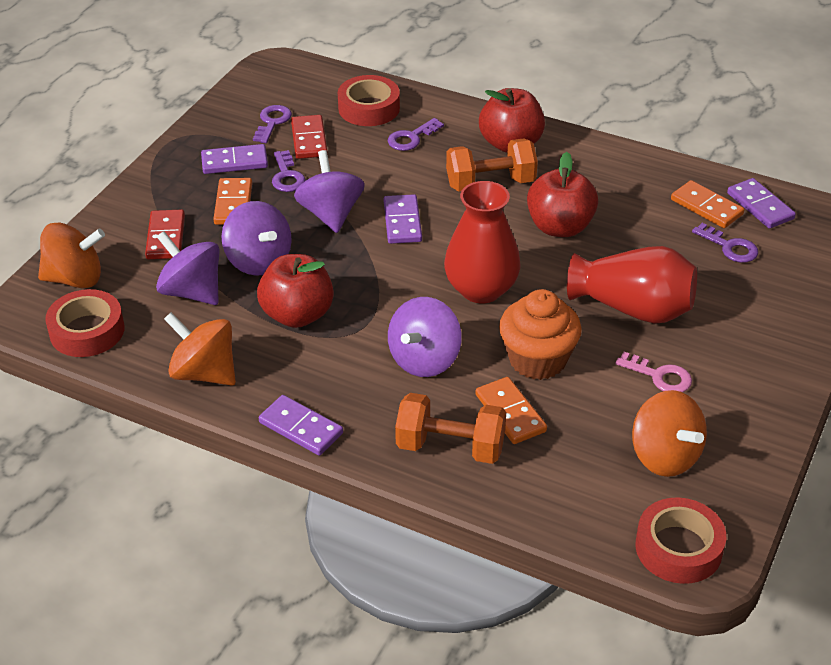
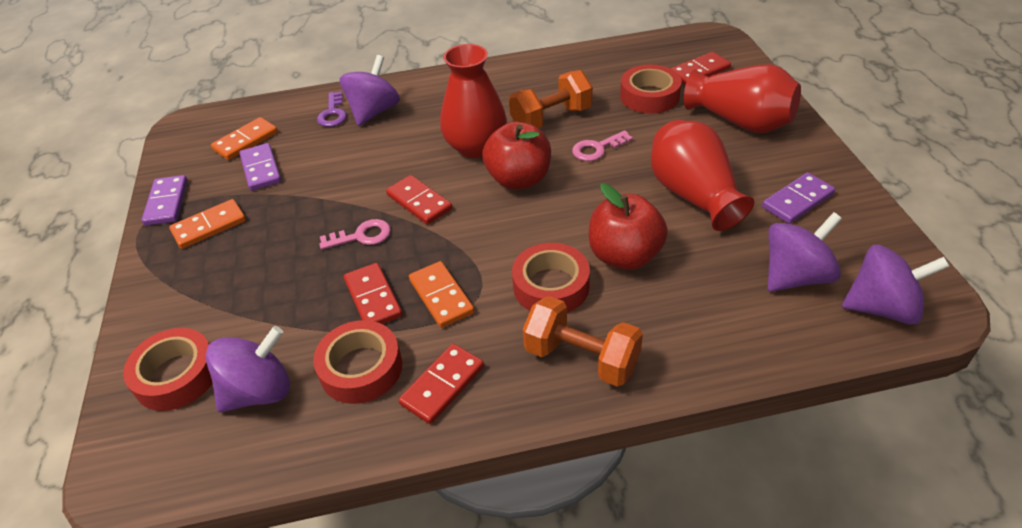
orange cupcake: [499,289,582,380] = 1 -> none = 0
orange spinning top: [38,223,105,289] [164,312,236,386] [632,390,707,477] = 3 -> none = 0
pink key: [615,352,692,392] = 1 -> [319,219,391,250] [572,130,633,161] = 2
purple domino: [201,144,268,174] [259,395,343,456] [384,194,422,244] [727,178,796,229] = 4 -> [142,175,188,226] [239,143,281,191] [762,172,835,224] = 3
purple key: [253,105,292,143] [272,150,306,192] [388,118,444,151] [692,223,758,263] = 4 -> [317,92,347,127] = 1
red apple: [257,254,334,328] [479,88,545,153] [527,152,598,237] = 3 -> [482,122,551,190] [589,184,668,270] = 2
red domino: [145,209,185,259] [291,115,328,159] = 2 -> [344,263,402,324] [386,175,452,225] [399,344,484,424] [671,52,731,85] = 4
red tape: [45,289,125,357] [338,75,400,126] [635,497,726,584] = 3 -> [123,328,212,411] [313,320,402,404] [512,243,590,313] [620,65,682,114] = 4
red vase: [444,181,521,303] [567,246,697,324] = 2 -> [440,44,507,158] [651,120,754,231] [684,64,801,133] = 3

